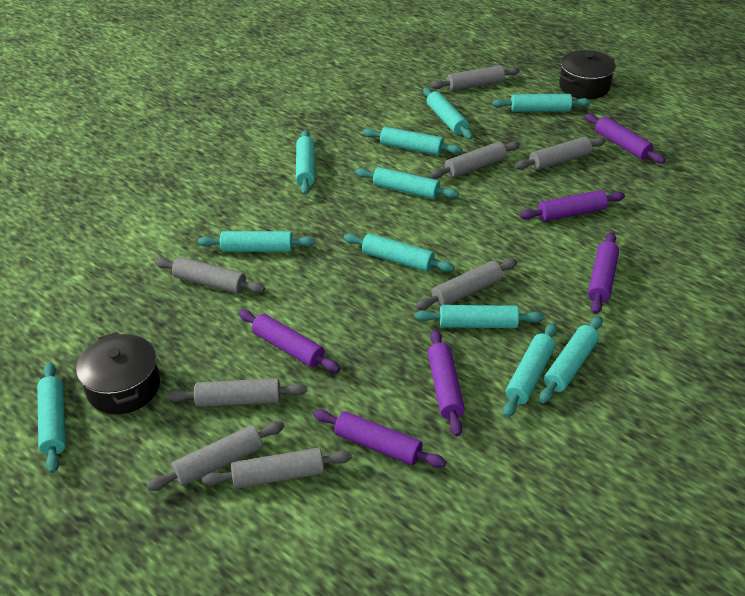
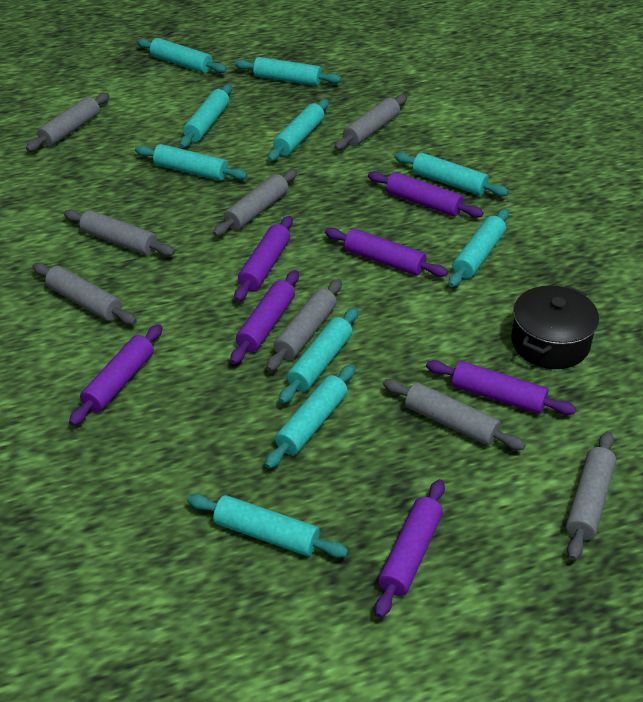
black pot: [76,332,160,414] [559,50,616,99] = 2 -> [511,285,599,369] = 1
purple rolling pin: [239,310,340,372] [313,409,446,468] [428,329,465,436] [520,190,625,221] [585,114,665,164] [588,232,619,314] = 6 -> [69,324,162,426] [230,270,299,364] [234,216,293,302] [325,228,448,277] [368,171,484,218] [375,479,445,618] [426,360,576,415] = 7
turquoise rolling pin: [37,363,66,473] [198,231,315,252] [296,130,315,195] [344,233,454,272] [355,167,459,199] [363,127,462,155] [415,305,544,328] [423,88,473,140] [492,94,591,112] [503,323,557,418] [539,316,602,403] = 11 -> [135,144,248,181] [137,38,227,73] [180,84,232,148] [187,494,348,558] [235,57,341,86] [265,364,355,469] [268,99,329,161] [279,307,358,404] [394,152,509,196] [449,209,509,287] = 10

